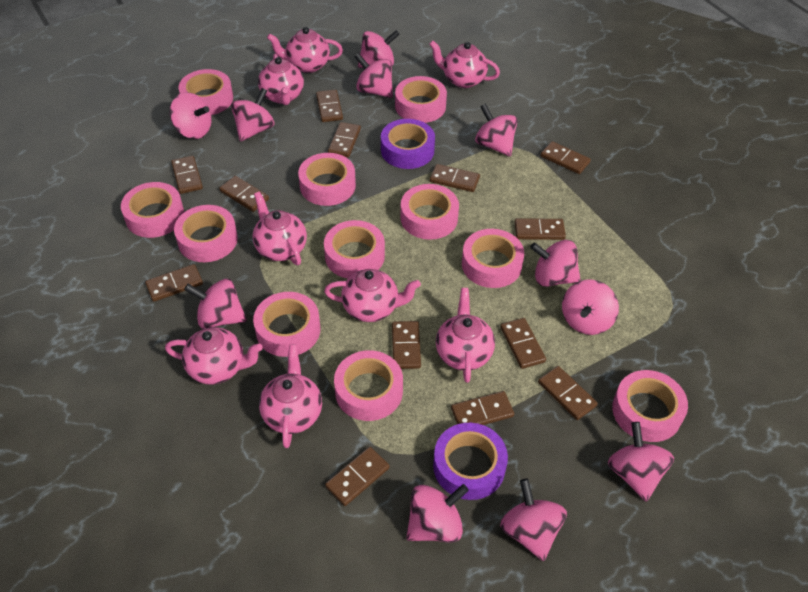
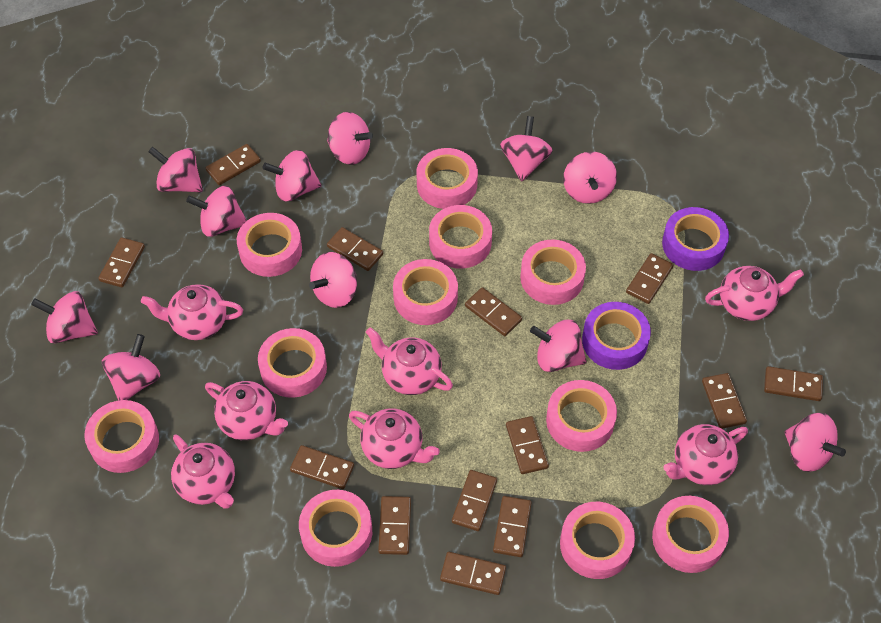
pink teapot: [165,327,263,385] [253,192,307,265] [258,54,304,105] [259,345,322,448] [267,27,343,73] [324,269,421,322] [429,40,500,88] [436,288,495,383] = 8 -> [141,284,243,340] [171,435,235,509] [205,381,288,440] [349,408,440,469] [366,327,453,395] [664,424,748,485] [705,266,804,321] = 7

